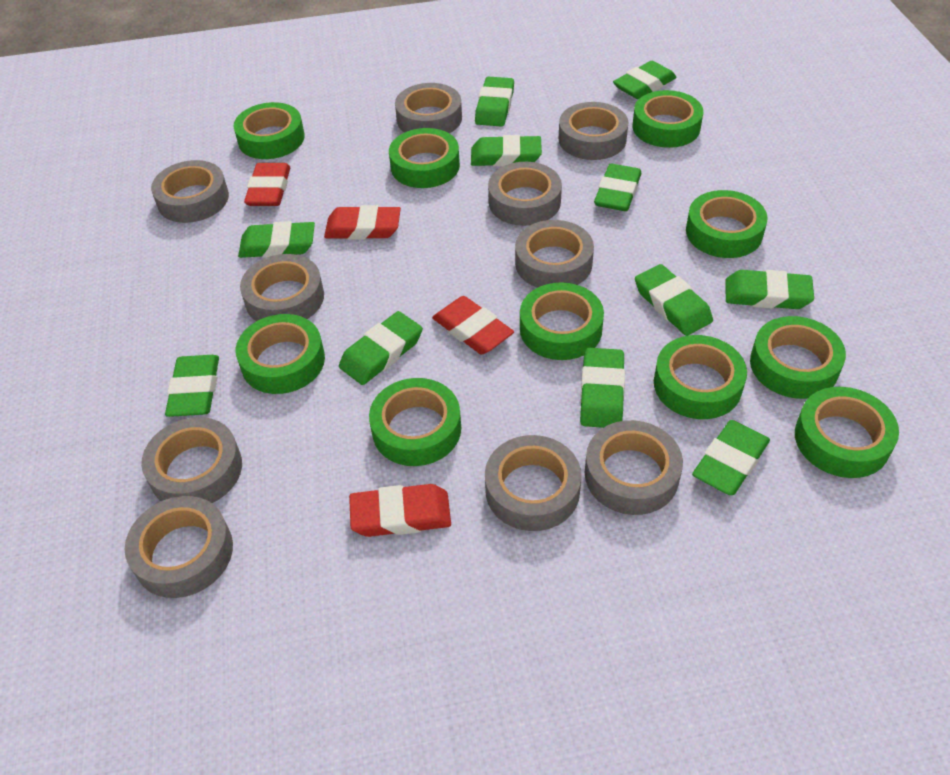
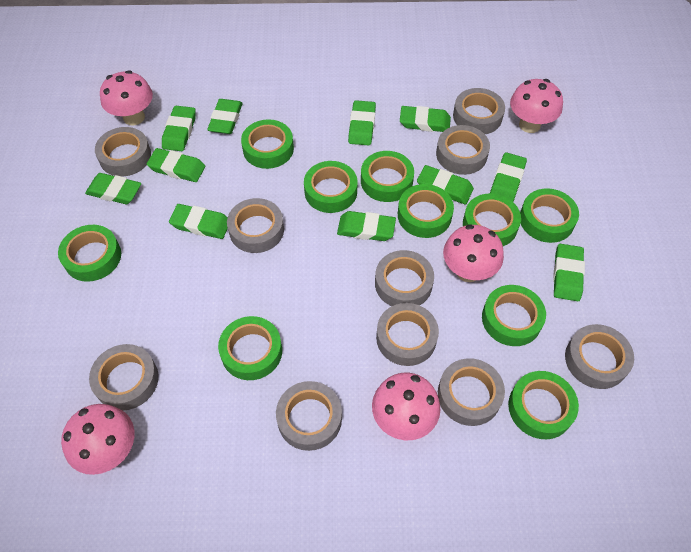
pink mushroom: none = 0 -> [61,404,135,475] [100,70,153,125] [372,373,441,440] [443,224,504,282] [510,79,563,133] = 5
red eraser: [244,163,290,206] [324,205,401,240] [349,484,451,537] [432,296,514,354] = 4 -> none = 0

